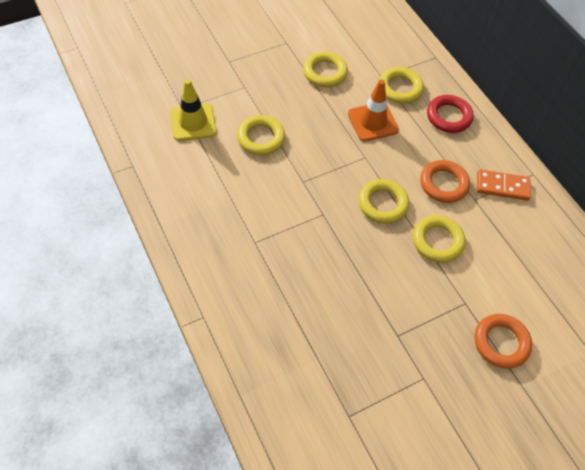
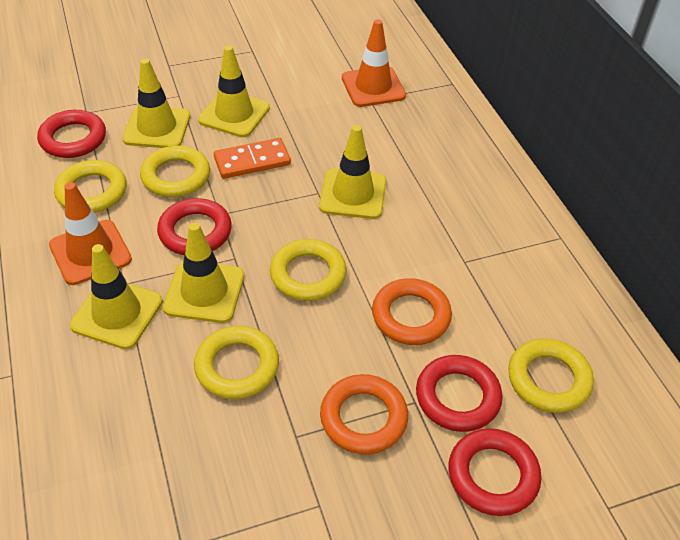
orange traffic cone: [348,79,399,142] = 1 -> [49,182,132,285] [342,19,406,107] = 2
red ring: [427,95,474,133] = 1 -> [37,110,106,158] [157,198,232,255] [416,355,502,432] [449,428,541,516] = 4
yellow traffic cone: [170,79,216,141] = 1 -> [70,244,163,349] [122,58,190,148] [163,222,244,323] [198,45,270,137] [319,125,386,219] = 5

